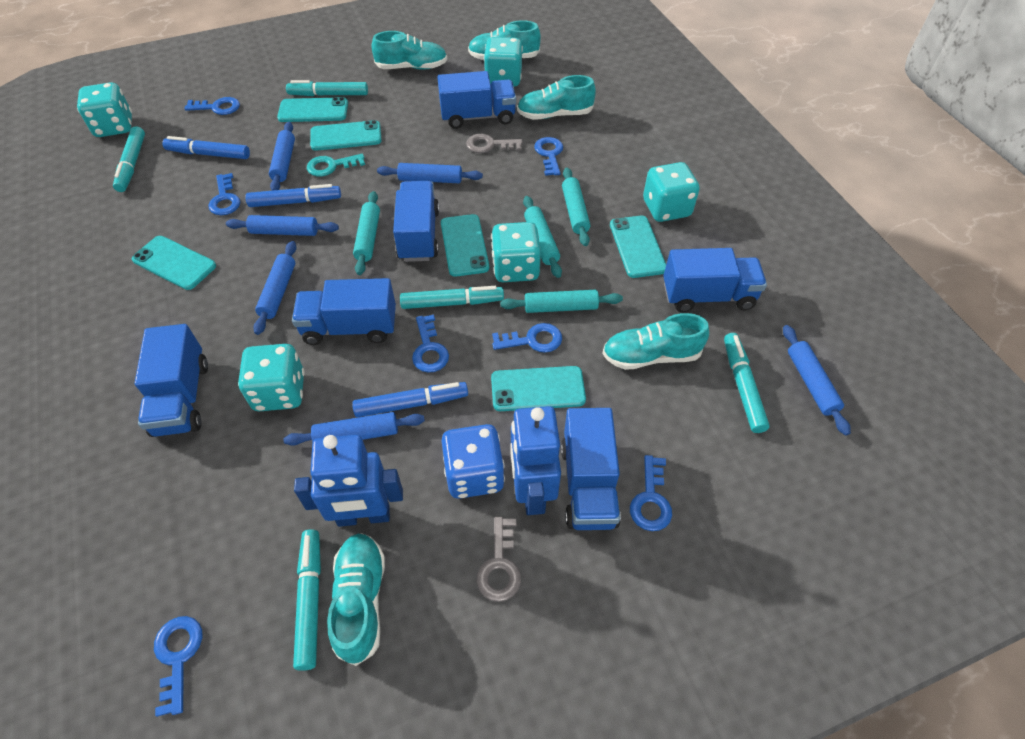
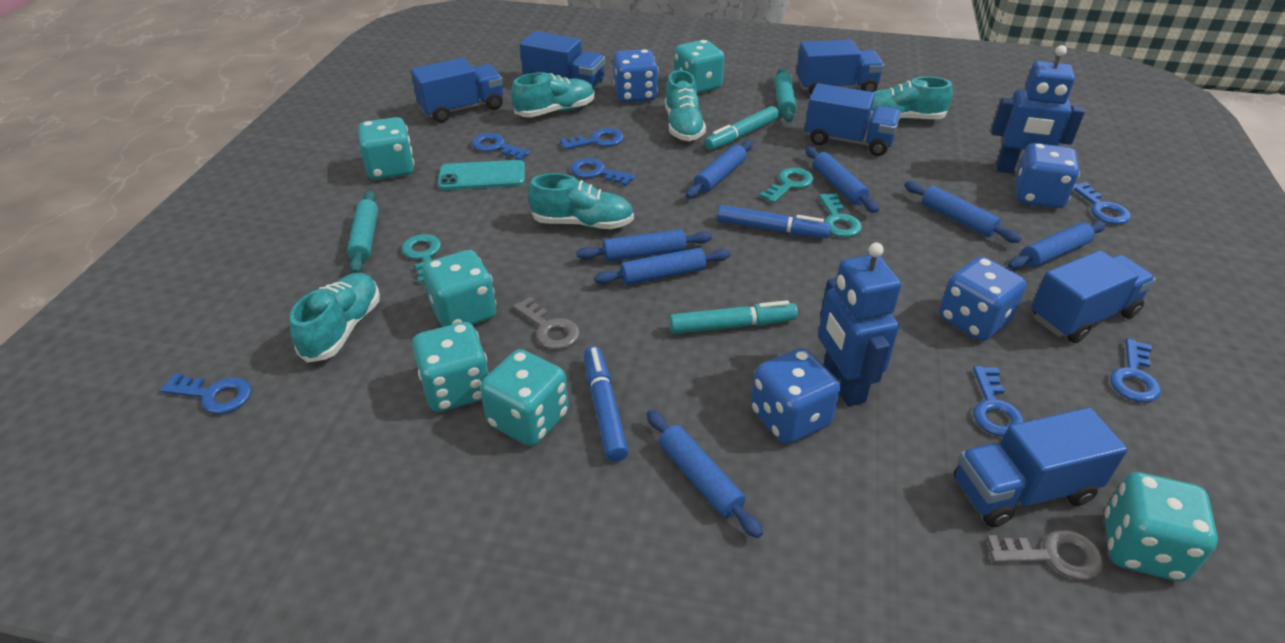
blue dice: [442,424,505,499] = 1 -> [613,49,658,103] [751,348,840,444] [939,257,1026,341] [1015,143,1080,208] = 4
blue marker: [162,136,250,159] [245,184,341,207] [352,382,468,417] = 3 -> [584,346,629,462] [717,205,831,238] = 2
blue rolling pin: [226,215,339,236] [253,241,297,335] [269,122,295,191] [283,412,425,446] [377,163,483,183] [783,325,851,436] = 6 -> [576,229,712,262] [594,248,730,285] [647,410,763,538] [686,140,753,198] [805,146,879,213] [904,181,1021,243] [1008,221,1106,269] = 7
turquoise dice: [77,82,132,137] [238,344,305,411] [484,37,523,87] [491,222,541,282] [643,162,700,222] = 5 -> [358,117,414,180] [412,322,489,412] [422,250,496,327] [480,349,569,446] [674,40,725,94] [1104,472,1218,582] = 6
turquoise key: [307,154,365,177] = 1 -> [401,234,441,284] [759,168,814,203] [819,193,862,237] = 3
turquoise marker: [113,126,145,192] [286,80,368,96] [293,529,321,671] [400,286,504,309] [724,333,770,433] = 5 -> [669,300,798,334] [705,106,779,150] = 2
turquoise phone: [132,236,216,290] [277,97,348,122] [310,120,382,151] [441,214,489,277] [491,366,586,411] [610,216,666,278] = 6 -> [438,160,525,190] = 1
turquoise rolling pin: [353,191,380,275] [500,290,623,313] [523,196,562,278] [562,168,590,246] = 4 -> [347,190,378,273] [775,68,797,122] = 2

